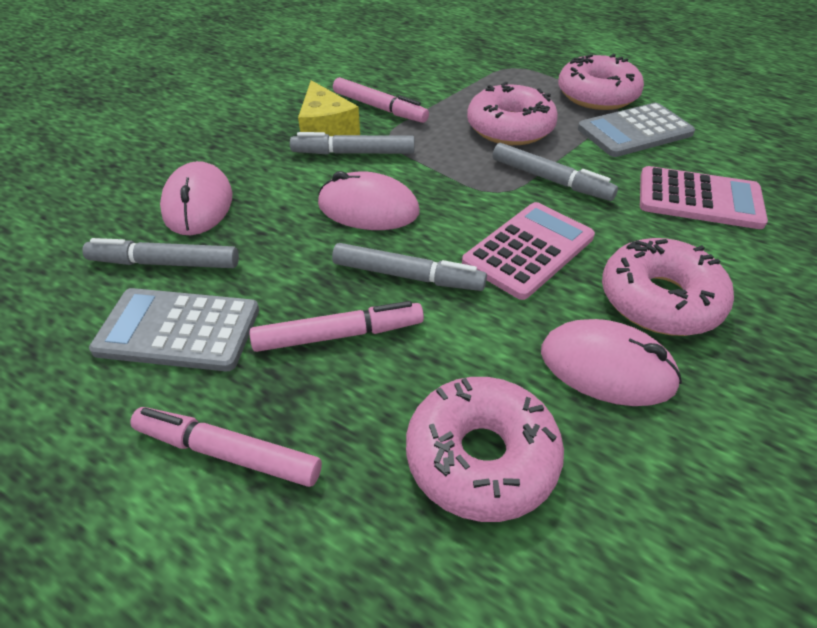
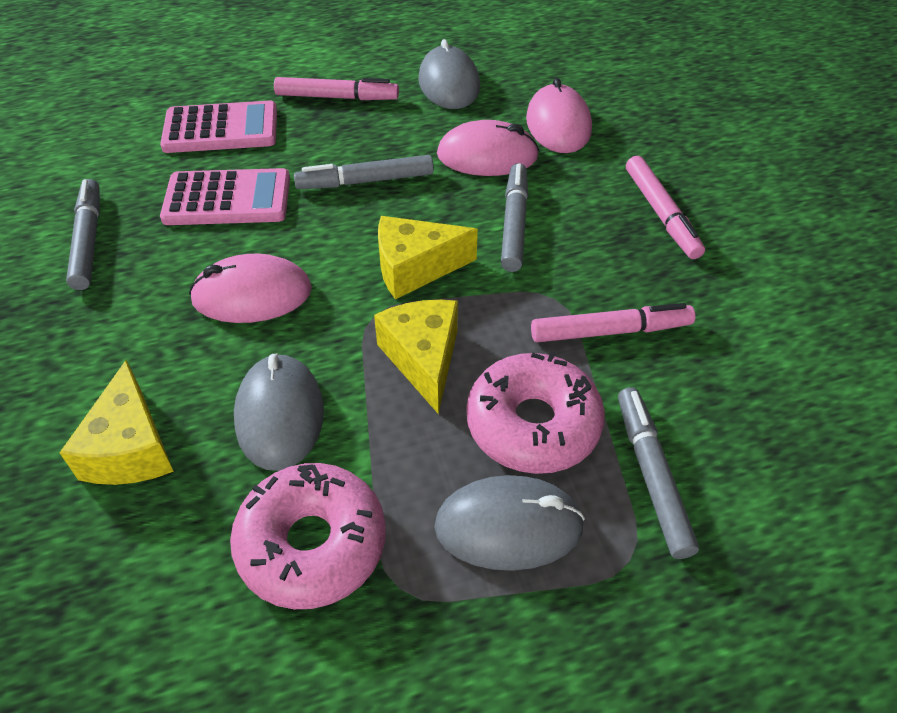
grey calculator: [89,288,259,371] [578,103,695,157] = 2 -> none = 0
grey mouse: none = 0 -> [234,353,324,471] [418,39,480,109] [434,475,585,571] = 3
pink donut: [406,377,564,522] [467,82,558,145] [558,54,644,110] [602,238,734,336] = 4 -> [230,463,386,609] [466,352,605,474] = 2
yellow cheese: [298,80,360,136] = 1 -> [60,360,174,485] [374,299,458,414] [378,216,478,299] = 3

